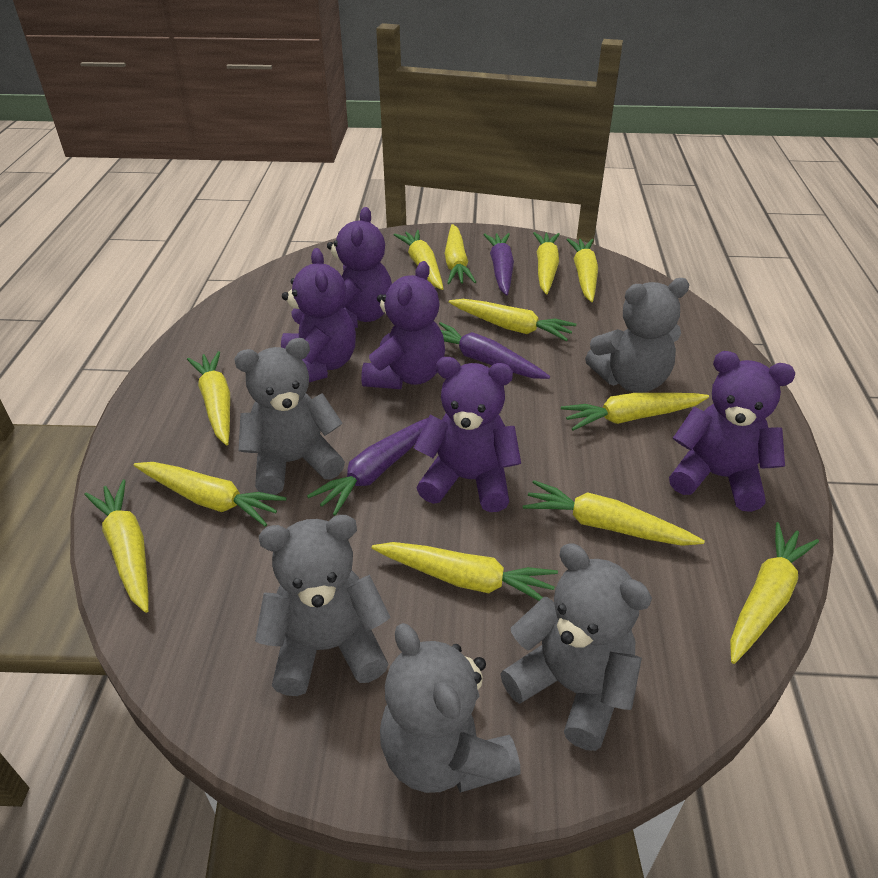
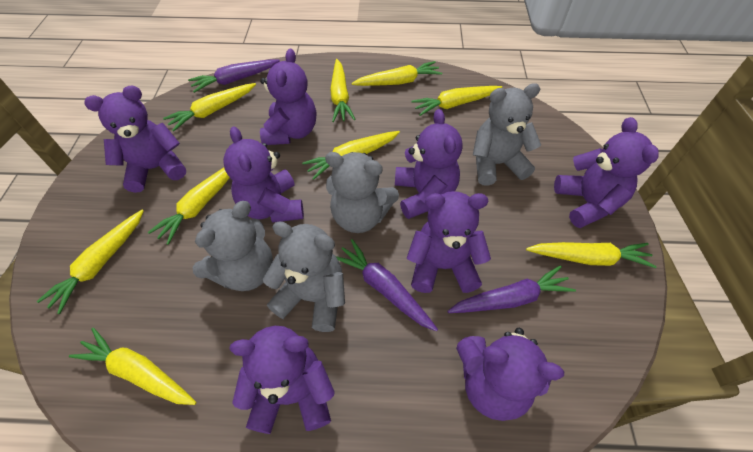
grey teddy bear: [234,338,345,495] [255,515,391,696] [380,623,521,793] [500,543,652,751] [585,278,690,393] = 5 -> [193,201,273,291] [263,221,345,332] [325,152,399,233] [473,83,541,186] = 4
purple teddy bear: [281,248,356,382] [327,207,392,328] [361,261,445,389] [414,357,521,512] [669,351,795,512] = 5 -> [84,85,186,193] [223,126,304,223] [229,326,335,434] [260,49,316,145] [395,109,462,219] [407,191,491,293] [456,328,564,421] [554,117,659,228] = 8
yellow carrot: [84,479,149,613] [134,462,286,527] [187,351,230,445] [372,542,558,601] [394,230,444,290] [445,224,476,284] [449,299,576,341] [523,480,705,546] [533,232,560,294] [561,393,709,431] [566,238,598,302] [730,522,819,664] = 12 -> [37,210,144,314] [69,328,197,405] [148,168,230,245] [163,83,256,131] [302,131,400,180] [330,59,355,122] [351,61,442,86] [411,86,502,116] [526,242,657,268] = 9

